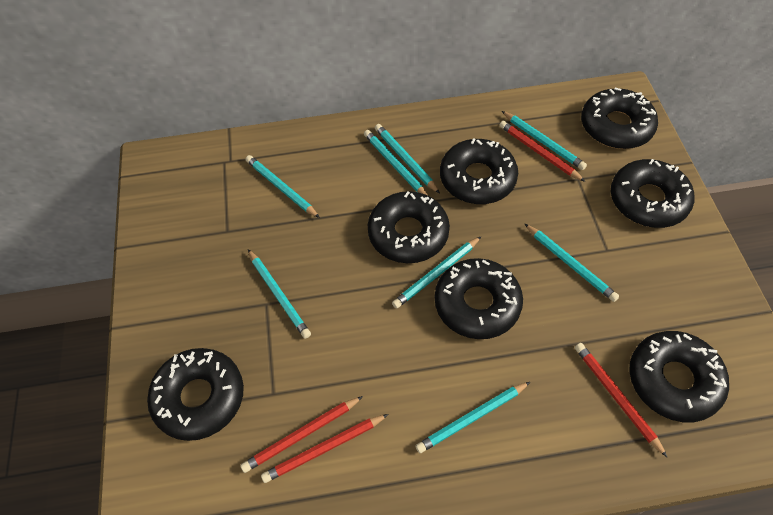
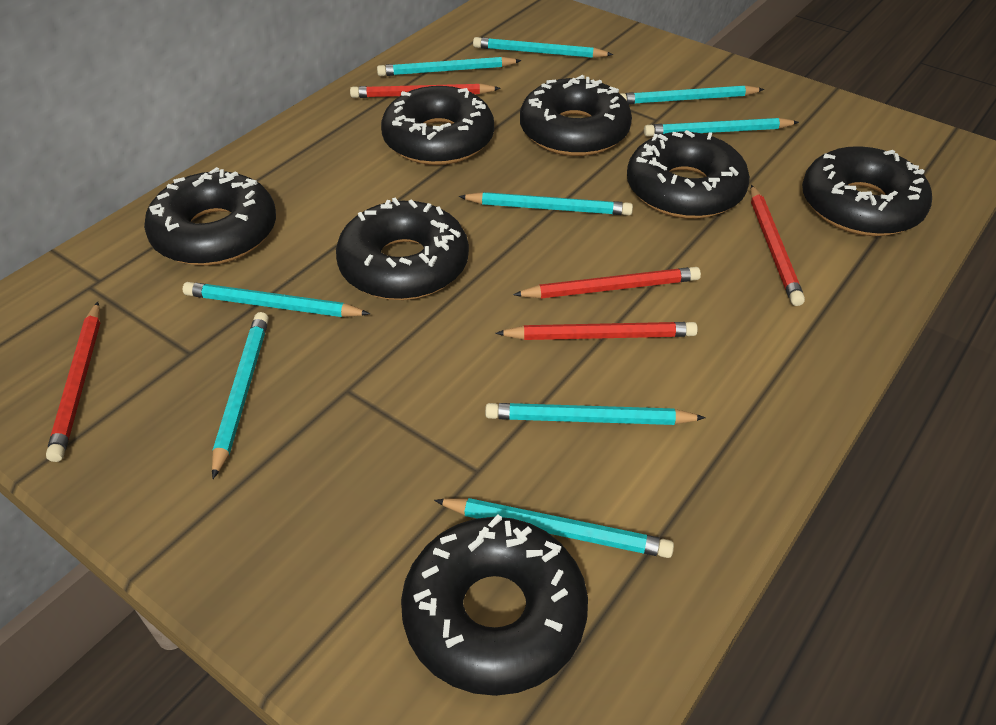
red pencil: [240,396,363,473] [261,414,389,483] [500,121,585,182] [575,343,667,457] = 4 -> [46,302,100,462] [350,83,501,98] [495,322,698,340] [513,267,701,298] [751,185,805,306] = 5
turquoise pencil: [246,155,320,218] [248,249,311,339] [364,130,428,195] [375,124,440,194] [392,237,481,309] [415,382,530,453] [502,111,587,170] [524,223,619,302] = 8 -> [183,282,370,317] [212,312,269,479] [377,57,522,76] [434,498,674,558] [459,192,633,215] [473,37,613,58] [485,403,706,425] [620,85,764,105] [644,118,799,137] = 9

